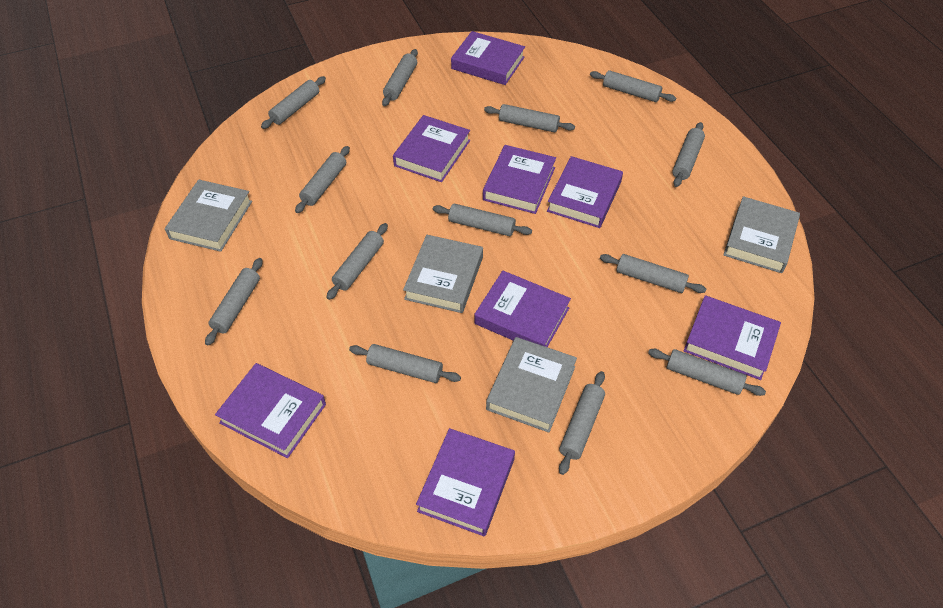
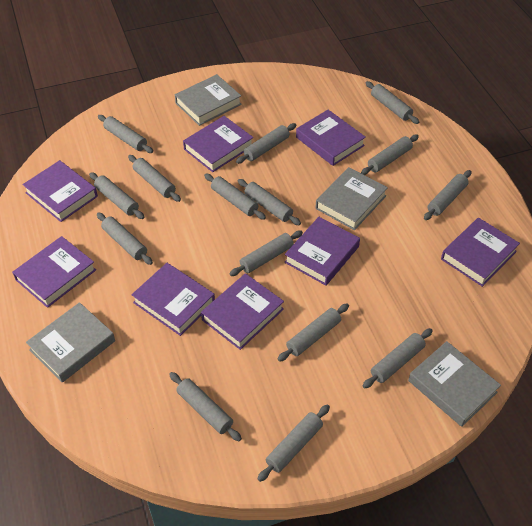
grey rolling pin: [205,258,263,346] [261,76,326,129] [295,146,350,213] [326,223,388,300] [349,344,461,383] [382,49,418,106] [433,203,532,236] [484,104,575,133] [559,371,605,475] [590,70,676,102] [600,254,706,293] [648,349,766,396] [672,122,705,187] = 13 -> [89,172,144,219] [97,212,153,265] [98,115,153,153] [128,155,181,202] [169,372,242,441] [204,174,266,220] [229,231,303,276] [236,123,296,164] [238,179,301,225] [257,404,330,482] [278,303,349,362] [361,135,419,175] [363,328,433,388] [366,81,419,124] [424,170,471,220] = 15

